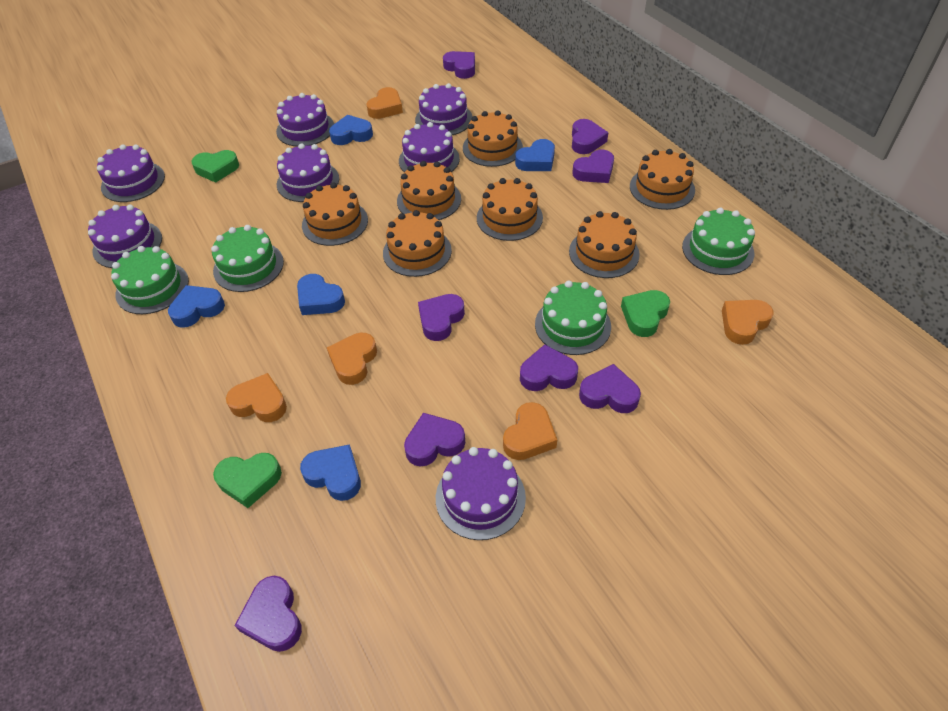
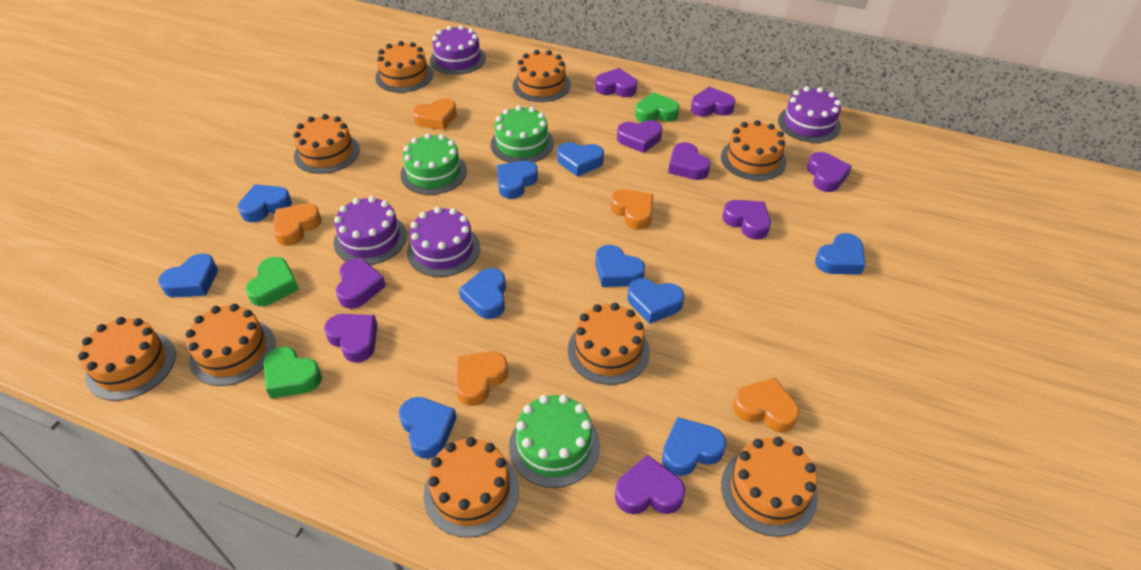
blue heart: [168,285,225,328] [297,274,345,315] [300,444,361,501] [329,115,373,145] [515,139,555,171] = 5 -> [158,253,218,297] [238,184,292,222] [399,397,457,459] [459,268,506,319] [497,161,538,199] [557,142,604,177] [595,245,645,287] [628,278,684,324] [662,417,726,476] [815,233,865,274] = 10
green cake: [111,246,189,314] [211,225,284,292] [535,281,611,355] [682,208,755,275] = 4 -> [400,133,467,195] [490,105,554,163] [509,394,600,488] = 3
orange cake: [302,182,368,246] [383,210,452,277] [397,161,461,220] [463,110,523,167] [477,178,543,241] [569,211,640,278] [630,149,695,210] = 7 -> [78,317,176,401] [185,304,276,386] [293,114,360,174] [375,41,433,93] [424,437,519,538] [513,50,571,102] [568,303,650,385] [721,120,787,181] [721,437,818,537] = 9
purple cake: [88,205,162,268] [97,144,165,202] [276,93,334,147] [277,143,339,202] [399,122,460,172] [415,83,473,135] [436,447,526,540] = 7 -> [334,196,407,265] [407,207,480,277] [430,25,486,75] [778,86,841,143] = 4
purple heart: [235,576,302,652] [404,413,465,467] [418,294,465,341] [443,51,475,79] [520,344,578,391] [572,119,608,154] [572,150,614,183] [579,364,641,413] = 8 -> [324,314,377,363] [336,259,386,309] [595,68,637,97] [615,455,685,514] [617,120,662,153] [668,142,710,180] [691,86,735,117] [722,200,771,240] [807,152,852,192] = 9

